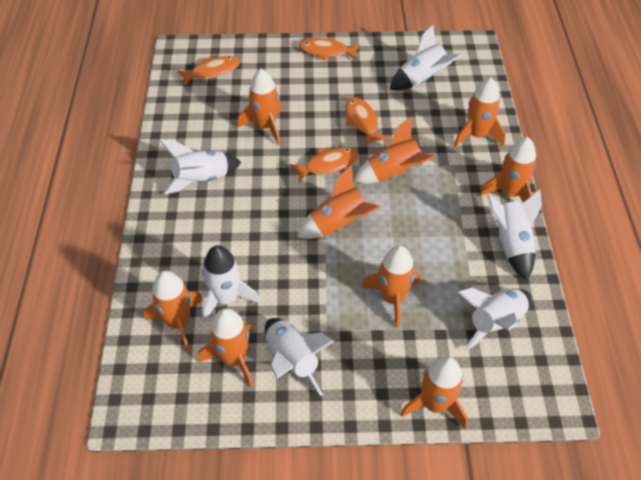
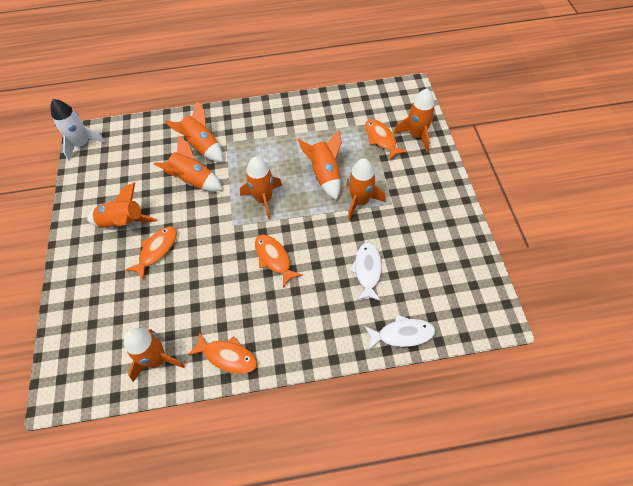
orange rocket: [144,271,203,352] [198,308,253,387] [238,69,282,145] [297,165,380,239] [354,116,435,184] [361,245,420,328] [400,356,468,429] [454,78,506,147] [480,137,536,203] = 9 -> [87,183,158,229] [124,328,185,382] [154,135,223,192] [164,101,223,162] [240,157,282,220] [298,130,342,200] [346,158,386,221] [394,89,435,152] = 8
white fish: none = 0 -> [349,242,382,301] [364,315,435,350] = 2
white rocket: [160,140,241,195] [202,245,260,323] [265,318,334,396] [390,25,462,90] [458,288,532,351] [487,190,542,280] = 6 -> [51,99,106,161] = 1

